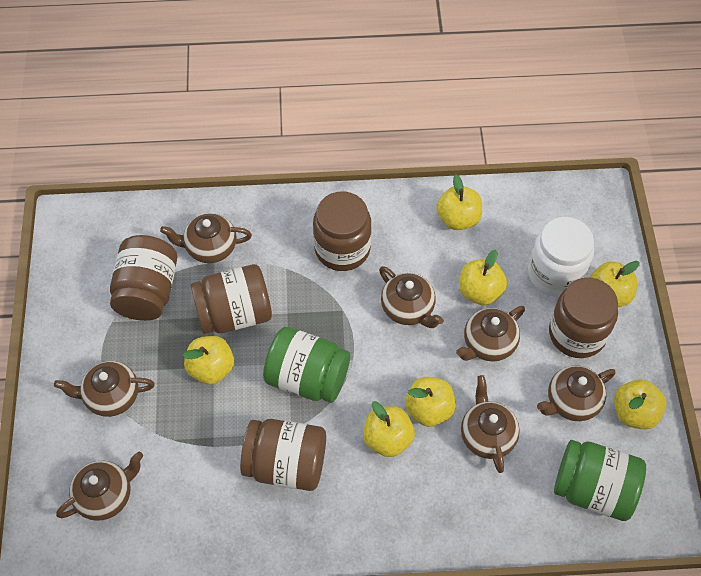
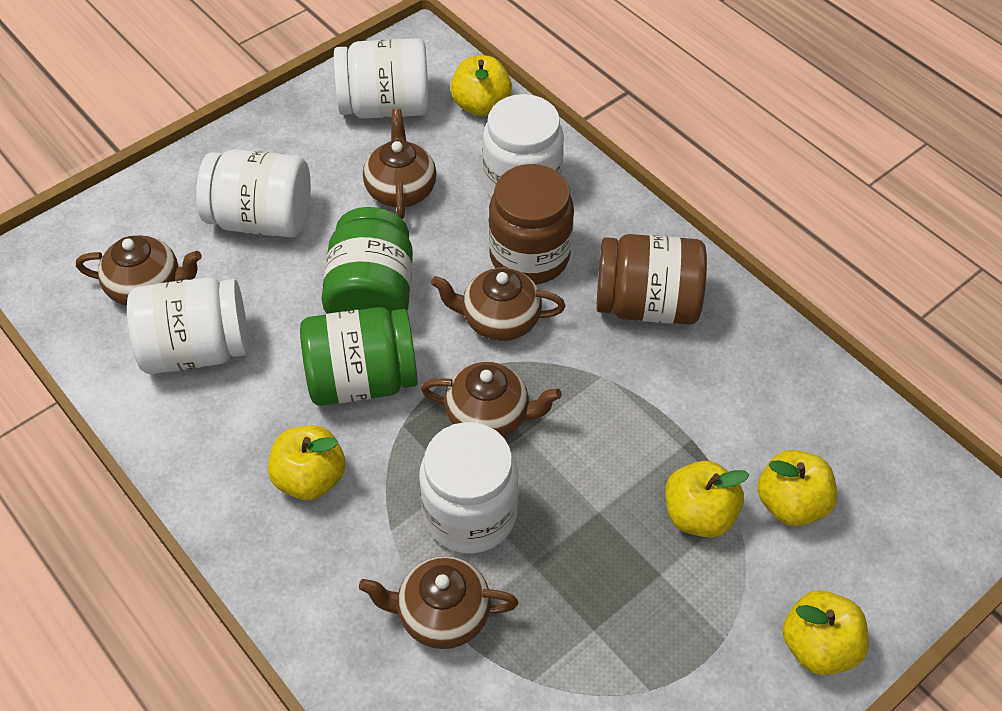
brown jar: [110,235,177,321] [191,264,272,334] [240,419,326,491] [313,191,372,271] [549,278,618,358] = 5 -> [489,164,574,285] [596,234,707,325] = 2
brown teapot: [54,361,155,417] [56,452,143,521] [160,213,252,263] [379,266,443,328] [456,306,525,362] [461,375,520,473] [537,365,615,421] = 7 -> [76,235,202,306] [359,556,518,649] [363,109,437,219] [421,361,562,437] [431,268,565,341] = 5
white jar: [528,217,594,297] = 1 -> [127,277,248,374] [196,149,311,237] [334,38,429,119] [419,422,518,554] [482,94,564,198] = 5
yellow apple: [183,336,234,385] [363,401,415,457] [405,377,456,427] [436,175,482,230] [459,250,507,305] [590,261,640,307] [614,379,666,429] = 7 -> [268,425,345,500] [451,55,512,116] [665,461,749,538] [758,450,837,526] [783,591,869,675] = 5

